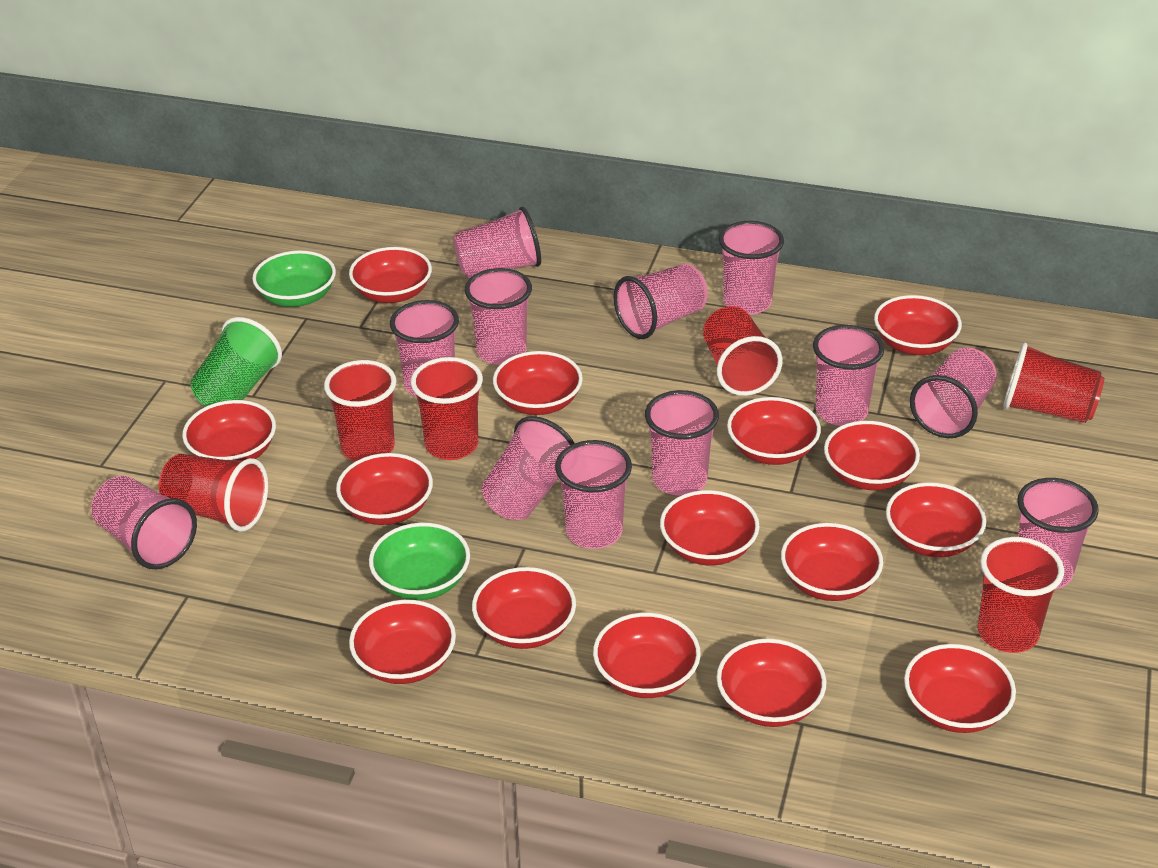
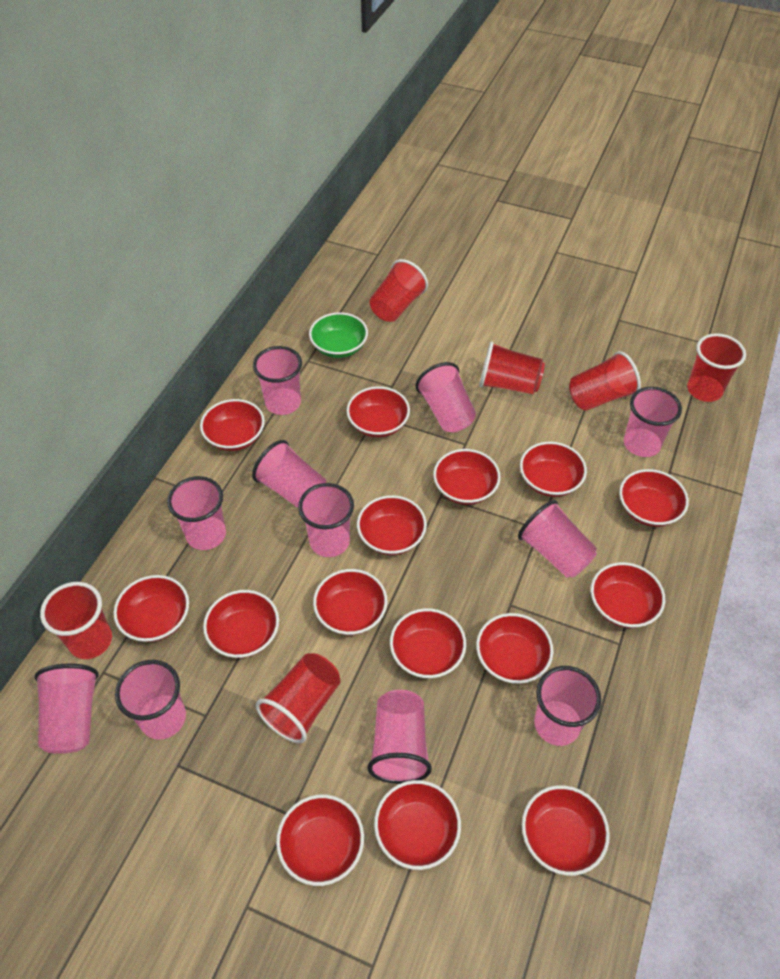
green bowl: [252,250,336,307] [369,523,470,600] = 2 -> [309,312,368,358] = 1
green cup: [191,317,282,407] = 1 -> none = 0
pink cup: [91,475,197,569] [390,300,459,397] [453,207,541,279] [465,268,532,365] [481,416,575,520] [555,440,632,549] [614,264,708,339] [645,390,719,496] [719,221,784,315] [813,325,884,426] [910,348,997,438] [1017,478,1098,589] = 12 -> [34,663,99,754] [115,660,186,740] [167,476,226,550] [252,440,327,508] [253,346,302,415] [298,483,354,557] [367,690,432,784] [415,362,476,432] [518,500,597,578] [534,666,601,746] [624,387,682,457] = 11

